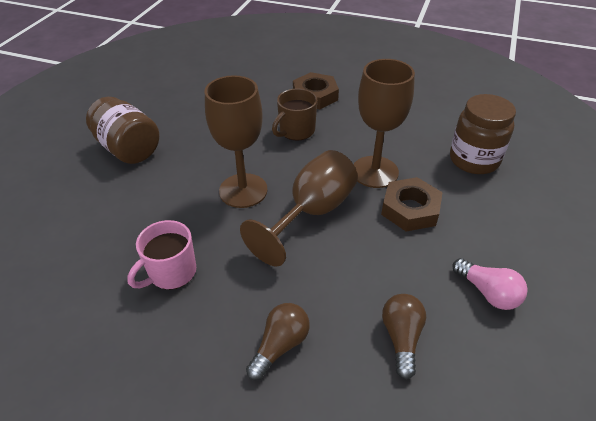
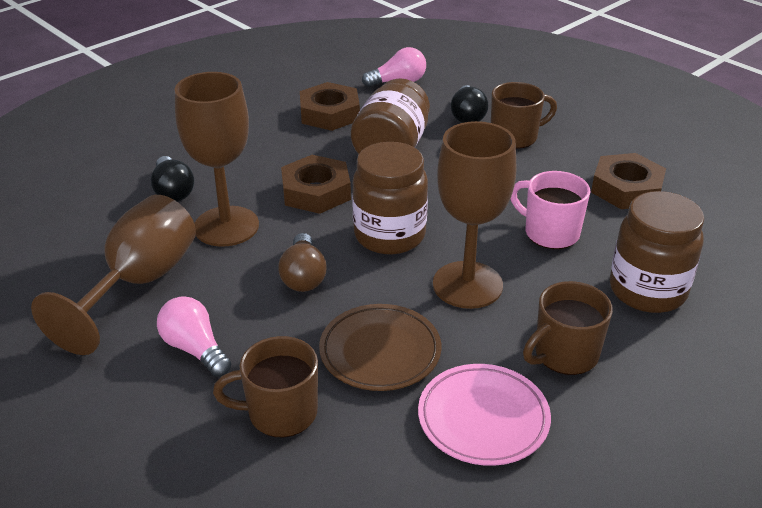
black light bulb: none = 0 -> [151,156,194,202] [451,85,488,123] = 2
brown jar: [86,97,160,164] [450,94,516,174] = 2 -> [351,78,430,154] [352,142,428,254] [610,191,704,313] = 3
brown light bulb: [246,303,310,381] [382,294,426,380] = 2 -> [278,233,327,292] = 1
brown mug: [272,88,318,140] = 1 -> [213,336,318,437] [491,82,557,149] [523,281,613,375] = 3
brown nut: [293,72,339,109] [381,177,443,231] = 2 -> [281,155,351,214] [300,82,360,131] [591,153,666,209] = 3
brown plate: none = 0 -> [319,304,441,391] = 1
pink light bulb: [453,258,528,310] = 1 -> [157,296,231,377] [362,47,426,87] = 2
pink plate: none = 0 -> [418,364,551,466] = 1

